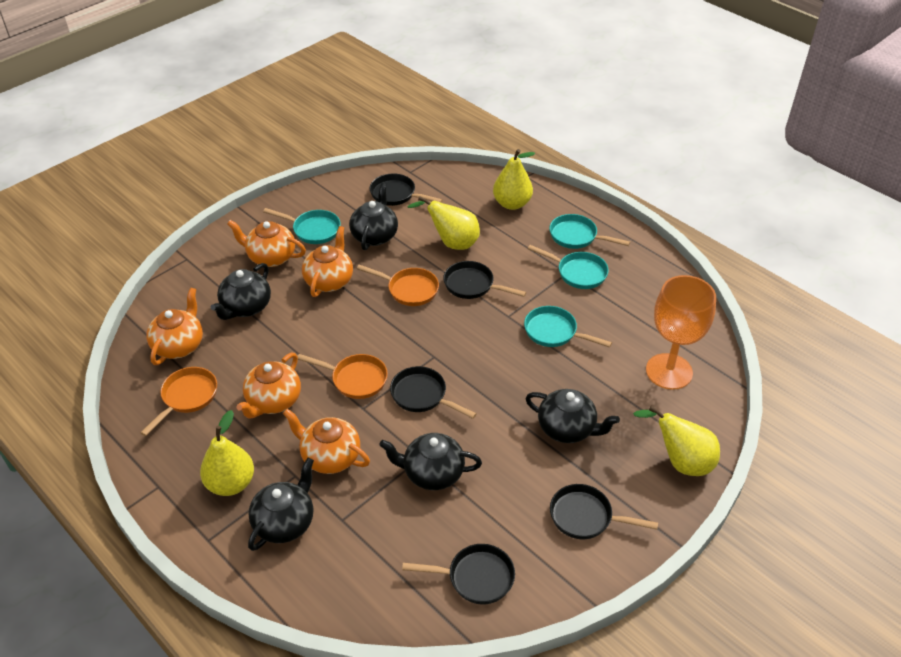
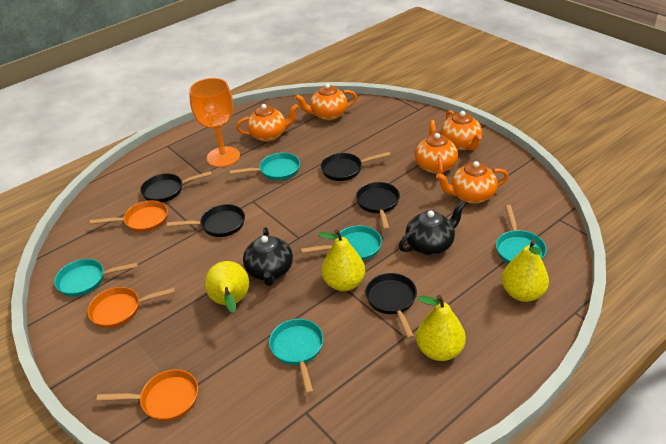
black teapot: [211,263,271,320] [248,458,314,551] [349,183,398,250] [380,433,482,490] [525,389,620,443] = 5 -> [243,227,293,286] [399,201,465,255] = 2
turquoise pan: [263,208,341,244] [524,306,612,348] [528,245,609,289] [549,214,630,249] = 4 -> [54,259,138,297] [230,153,300,181] [269,319,324,394] [301,225,382,261] [496,205,547,264] = 5

